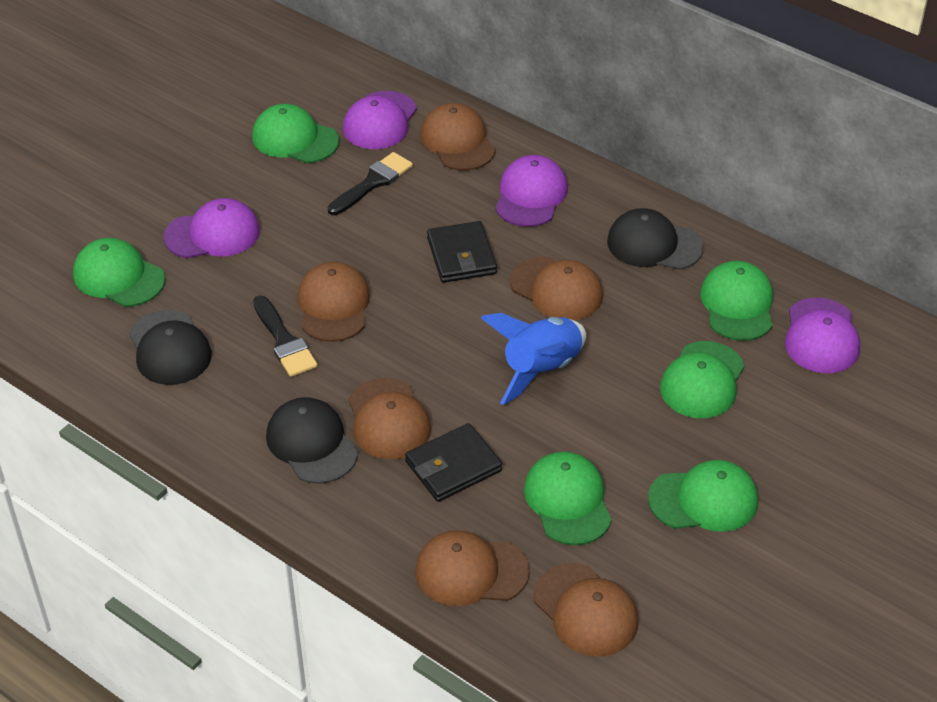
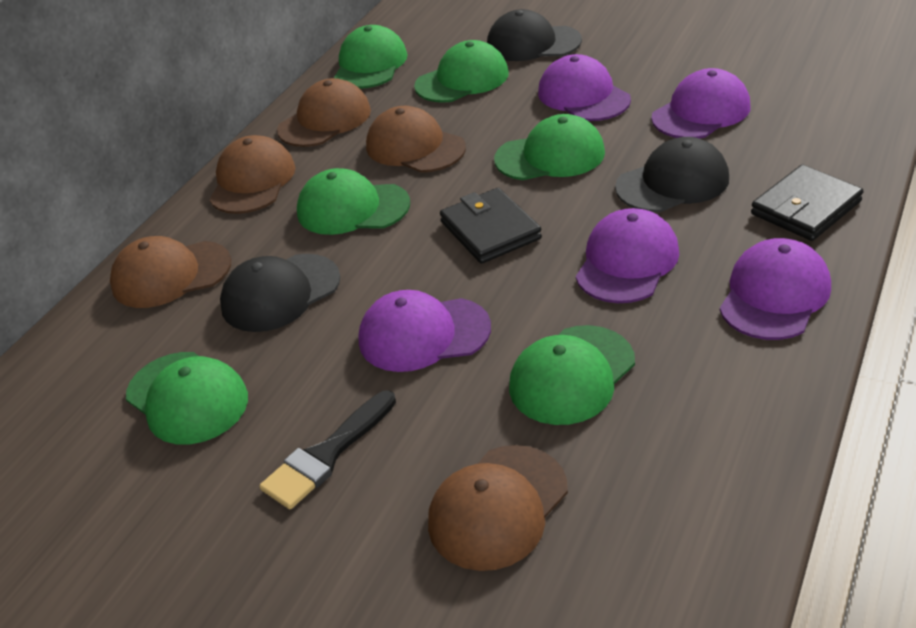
black brush: [253,295,318,377] [328,152,413,215] = 2 -> [259,390,396,509] = 1
blue rocket: [481,313,586,405] = 1 -> none = 0
brown cap: [297,262,370,342] [349,378,431,460] [415,530,530,606] [420,103,496,170] [510,256,603,321] [534,563,639,656] = 6 -> [110,236,231,308] [209,135,296,214] [277,78,371,147] [366,106,466,173] [428,445,568,571] = 5
purple cap: [164,198,260,258] [343,91,417,149] [495,155,568,227] [785,297,860,373] = 4 -> [358,290,491,372] [538,54,631,121] [576,208,679,303] [651,68,750,139] [720,238,831,340] = 5

